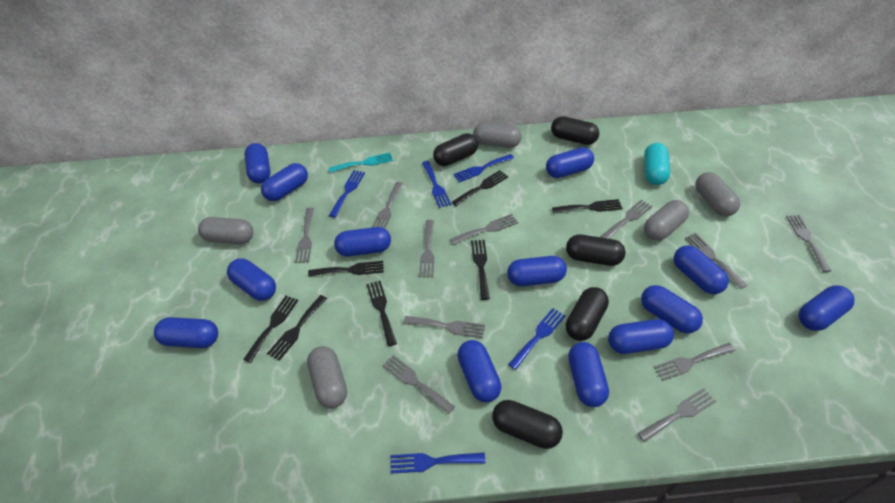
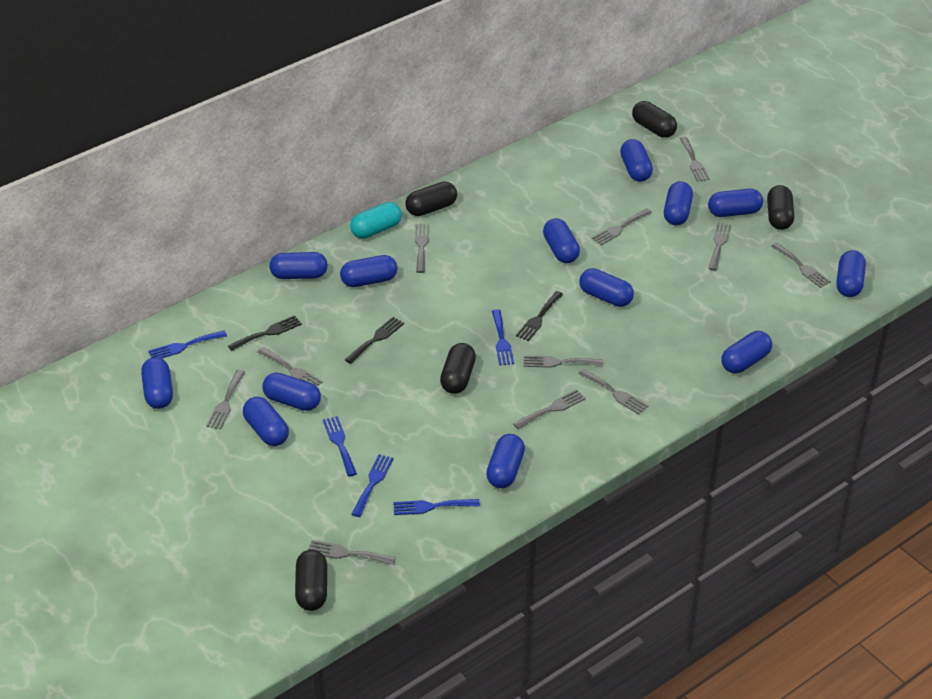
black fork: [243,296,298,363] [267,295,327,361] [308,261,384,277] [367,281,397,346] [452,170,508,206] [471,240,490,300] [552,199,623,213] = 7 -> [228,315,302,351] [345,317,404,364] [516,291,563,341] = 3
grey capsule: [198,217,253,244] [307,346,347,408] [473,123,521,148] [644,200,689,241] [695,172,740,216] = 5 -> none = 0
turquoise fork: [329,152,393,173] = 1 -> none = 0

